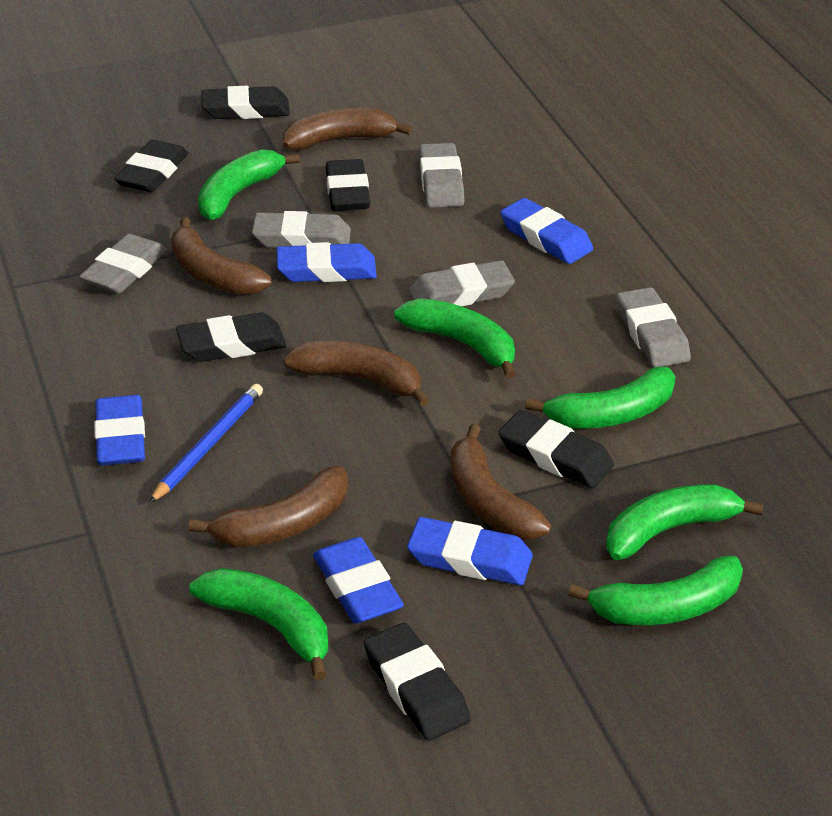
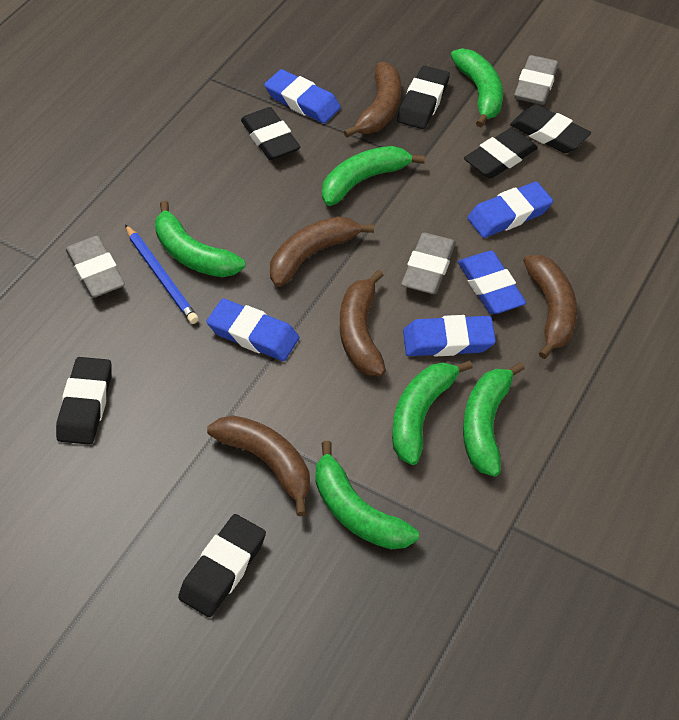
grey eraser: [79,234,167,294] [252,211,351,248] [409,260,515,306] [419,143,464,208] [616,287,691,367] = 5 -> [66,236,125,298] [401,233,456,294] [514,55,558,105] = 3

